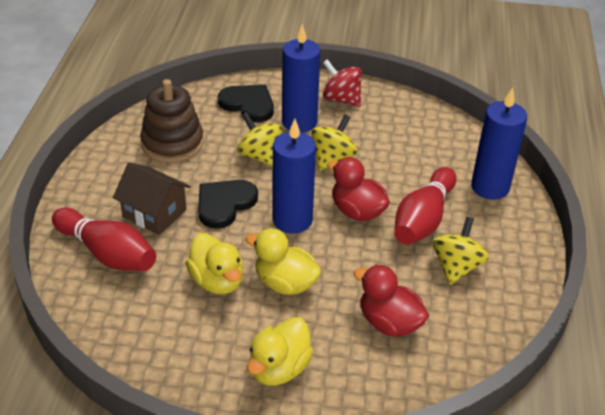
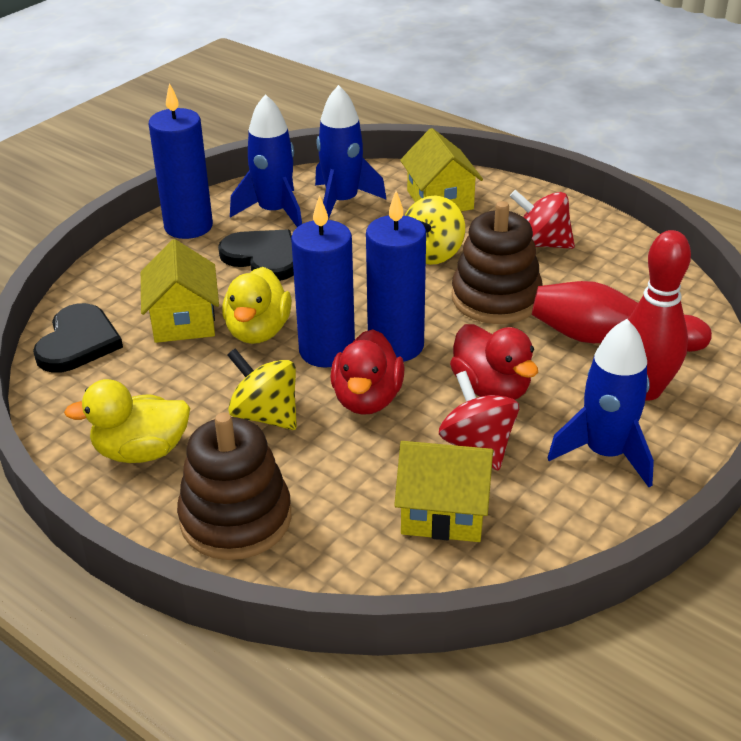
blue rocket: none = 0 -> [230,94,302,227] [315,85,387,219] [548,319,654,487] = 3
brown house: [113,162,191,235] = 1 -> none = 0
brown stacking toy: [140,79,204,163] = 1 -> [177,412,292,560] [452,201,542,324] = 2
red spinning top: [323,59,362,107] = 1 -> [439,371,519,471] [510,190,575,249] = 2
yellow duck: [186,233,243,294] [245,228,322,295] [247,317,314,386] = 3 -> [64,379,190,463] [222,267,292,344] = 2
yellow house: none = 0 -> [141,239,219,343] [394,441,494,542] [400,128,483,211] = 3
yellow spinning top: [237,112,282,167] [311,114,357,171] [433,217,489,285] = 3 -> [227,348,297,430] [404,195,465,265] = 2

